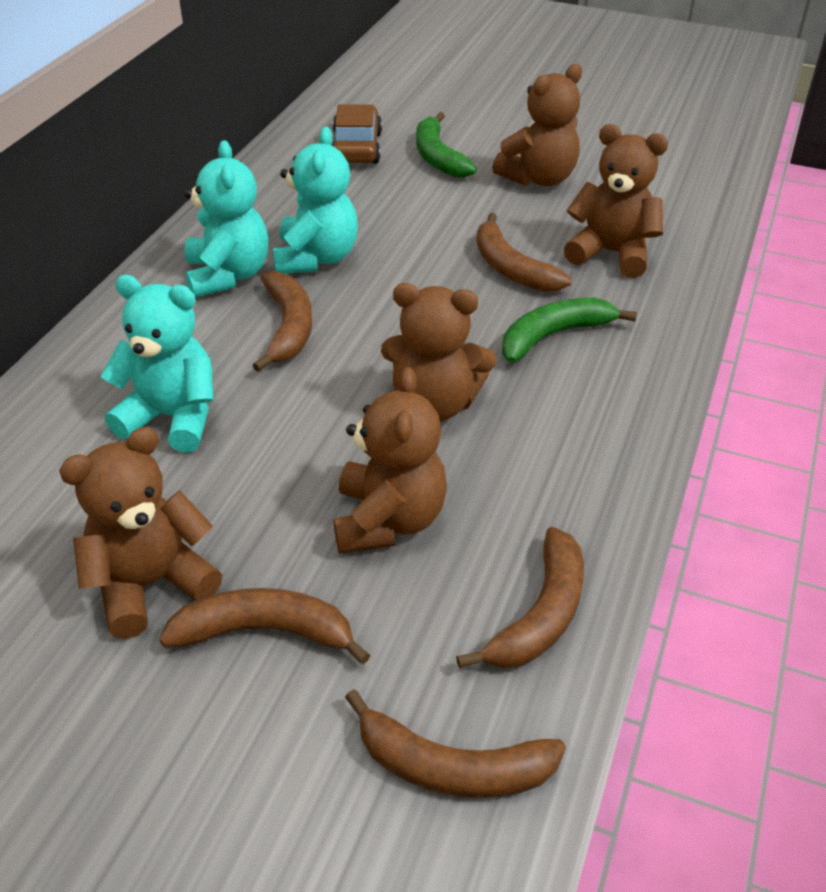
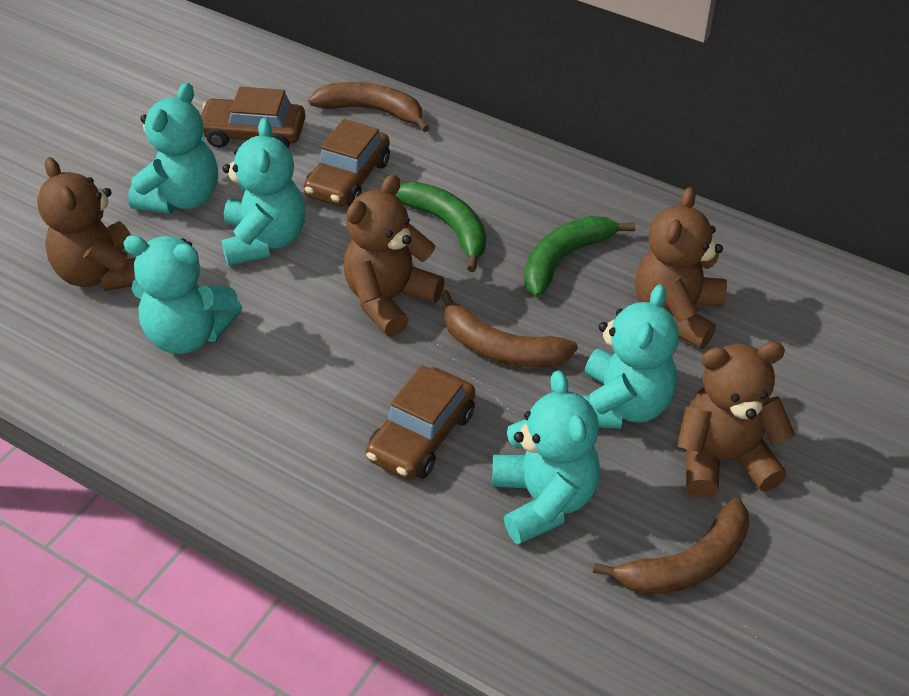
brown banana: [159,588,370,664] [252,271,312,372] [345,689,566,798] [456,527,584,668] [476,213,572,292] = 5 -> [308,82,430,132] [440,290,578,368] [593,498,749,595] = 3
brown car: [332,104,382,164] = 1 -> [201,87,306,148] [304,119,390,207] [366,365,475,480] = 3
brown teddy bear: [59,427,222,639] [334,367,447,554] [381,283,496,422] [492,64,582,186] [564,124,668,278] = 5 -> [37,157,136,291] [344,174,445,337] [635,187,727,349] [677,342,795,498] = 4
turquoise teddy bear: [101,275,214,452] [184,140,269,297] [273,127,358,274] = 3 -> [123,235,242,354] [128,83,218,214] [221,118,305,266] [492,371,600,545] [581,284,679,429] = 5

